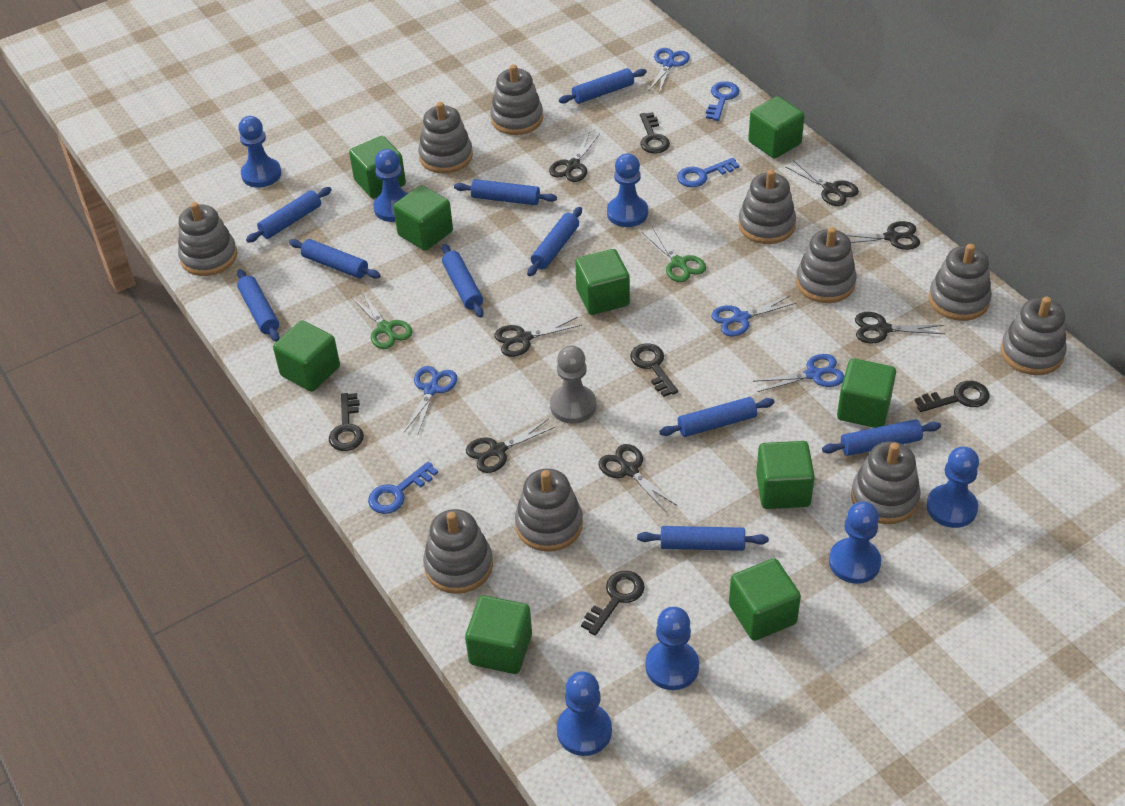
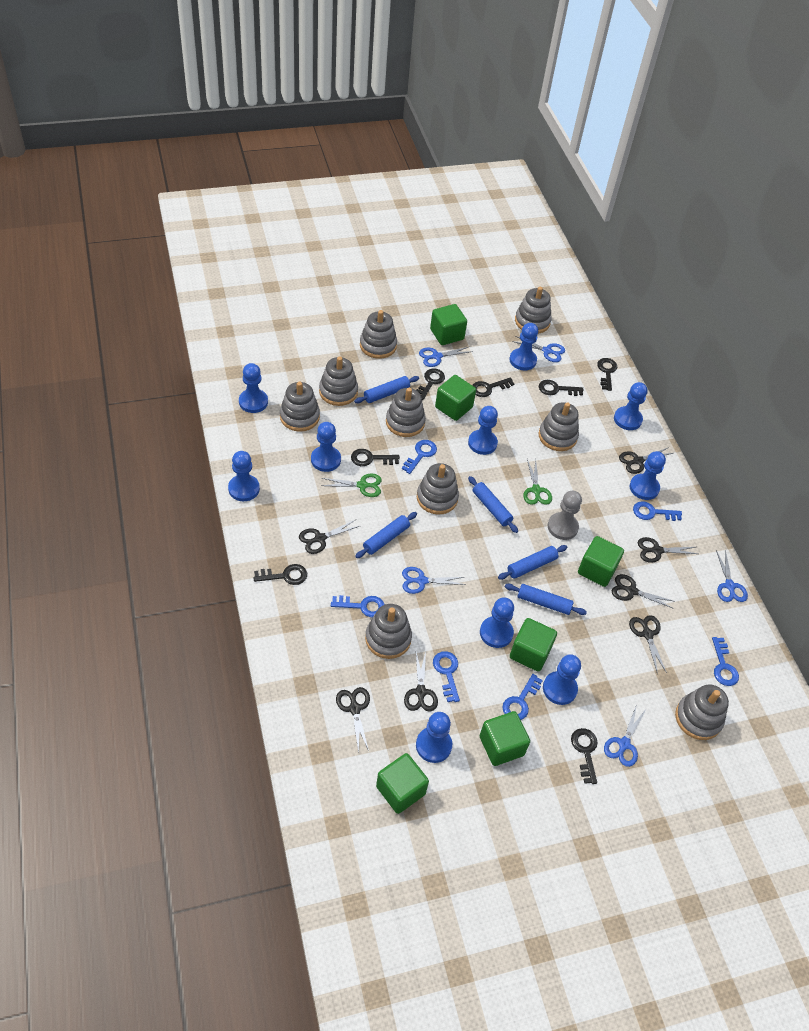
black key: [329,393,364,451] [581,571,645,636] [630,343,678,397] [640,112,670,154] [915,381,989,412] = 5 -> [253,564,307,585] [351,449,400,466] [416,368,445,400] [472,377,514,397] [539,380,584,396] [571,728,597,784] [597,358,617,391] = 7
blue key: [368,462,438,514] [677,158,739,187] [706,81,739,121] = 3 -> [331,595,385,617] [402,440,437,474] [433,651,460,702] [502,674,543,720] [633,501,682,521] [712,637,739,686] = 6
blue pawn: [238,116,281,188] [373,149,408,222] [557,671,612,756] [607,153,648,227] [645,607,699,690] [829,502,881,584] [926,446,979,528] = 7 -> [228,451,260,501] [239,363,268,413] [311,422,341,472] [416,712,452,763] [468,406,498,455] [480,597,514,648] [509,323,538,370] [543,654,581,705] [614,382,648,430] [630,451,666,500] = 10
blue rolling pin: [237,269,280,342] [246,187,332,243] [289,239,381,279] [442,244,484,318] [454,179,557,205] [527,207,582,276] [559,68,647,104] [637,526,769,551] [659,397,775,437] [822,419,941,456] = 10 -> [354,376,419,403] [355,512,417,558] [468,476,518,533] [498,545,567,580] [505,584,587,615] = 5
blue scissors: [404,366,457,436] [648,48,690,93] [711,295,796,336] [753,354,845,392] = 4 -> [402,567,466,594] [419,346,473,367] [512,336,565,362] [604,704,645,767] [716,550,748,602] = 5
green cube: [273,320,340,392] [349,136,406,199] [393,185,453,251] [465,595,532,674] [575,249,630,315] [729,558,801,641] [748,96,805,159] [756,441,815,509] [837,358,896,428] = 9 -> [376,753,429,814] [430,304,467,345] [435,375,476,421] [480,711,530,766] [510,618,557,672] [578,536,624,587] = 6
grey stacking toy: [178,202,237,276] [418,102,473,174] [423,509,493,594] [490,64,543,135] [515,469,583,552] [738,170,796,244] [796,227,857,303] [851,441,921,524] [929,244,992,321] [1001,297,1067,375] = 10 -> [280,382,320,432] [319,356,358,406] [360,310,397,359] [365,604,412,659] [386,388,426,437] [417,463,459,515] [515,287,552,334] [539,402,579,451] [675,684,729,740] = 9

